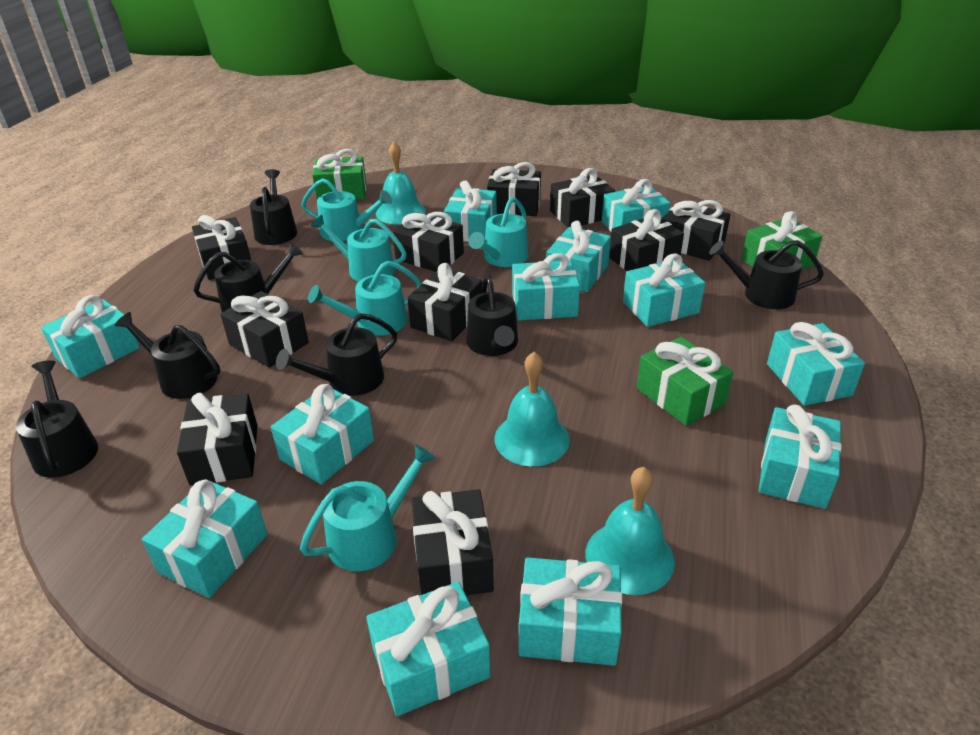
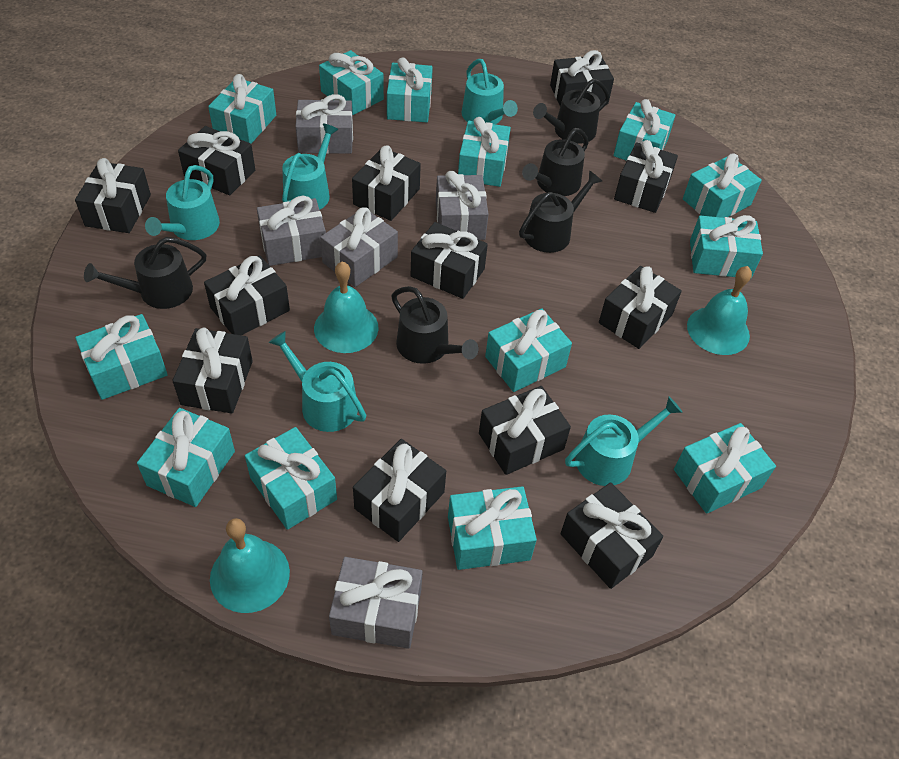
black gift: [177,393,258,486] [192,215,251,280] [220,291,309,368] [392,212,464,272] [408,263,483,341] [411,489,494,595] [487,162,541,216] [550,168,615,227] [609,209,684,271] [662,200,730,261] = 10 -> [75,158,151,233] [172,327,253,414] [178,126,255,195] [204,255,290,335] [352,146,421,221] [353,439,446,542] [411,222,488,299] [479,386,571,475] [550,50,614,106] [561,482,663,589] [599,266,682,349] [614,140,678,213] = 12
black watering can: [16,360,98,478] [115,312,220,399] [193,242,303,312] [250,169,297,245] [276,313,397,396] [467,274,518,356] [709,240,824,309] = 7 -> [84,237,206,309] [391,286,479,364] [519,171,602,253] [522,128,589,196] [533,79,610,144] = 5
green gift: [312,149,366,200] [637,337,733,426] [741,211,822,270] = 3 -> none = 0
grey gift: none = 0 -> [257,196,326,266] [295,94,353,154] [320,207,398,287] [329,557,422,649] [436,171,488,240] = 5
turquoise gift: [41,295,140,378] [142,479,267,598] [271,384,374,485] [366,582,490,716] [444,181,497,242] [512,253,580,321] [518,557,622,666] [546,221,611,292] [602,179,670,231] [623,253,705,327] [759,404,841,509] [767,322,865,406] = 12 -> [75,314,168,400] [137,408,235,507] [208,74,276,144] [245,427,337,530] [319,50,384,115] [387,57,433,122] [448,486,537,570] [458,117,511,187] [485,308,572,392] [613,99,675,161] [674,423,776,514] [683,153,762,218] [690,215,763,278] = 13

